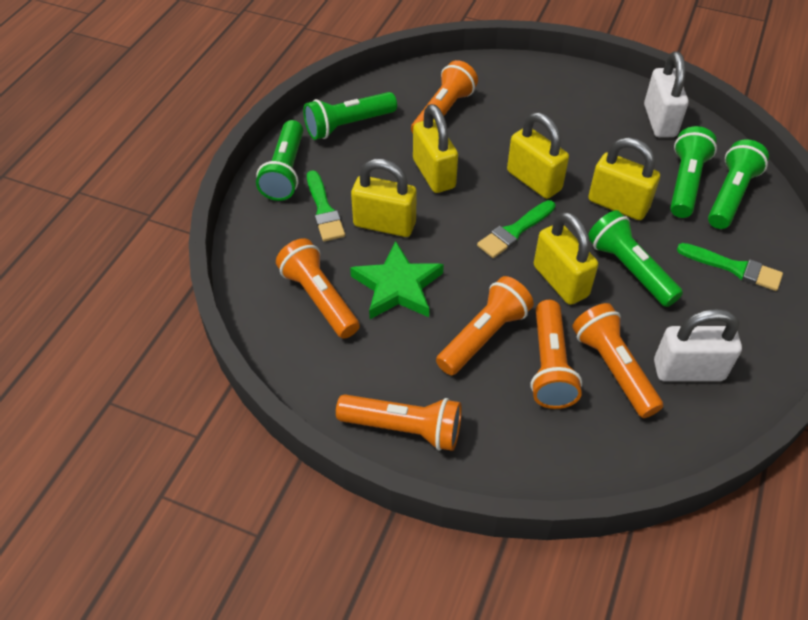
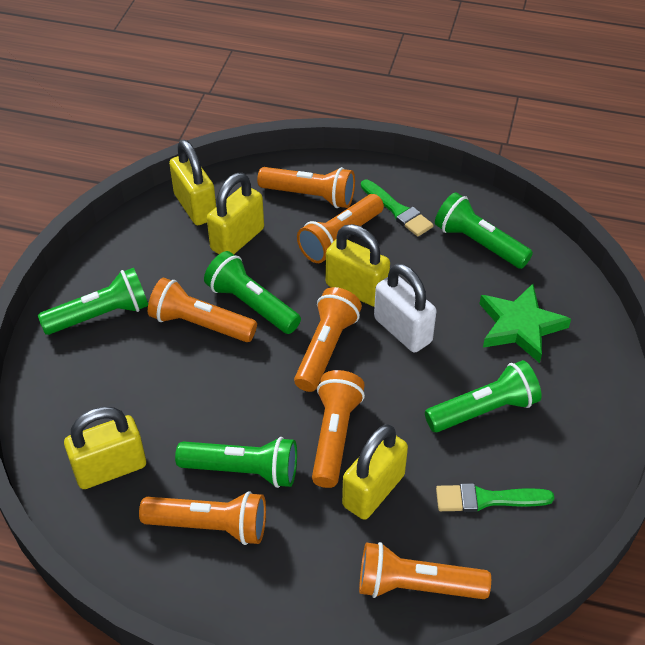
green brush: [307,170,345,241] [477,200,555,258] [677,243,783,291] = 3 -> [361,180,434,237] [436,483,554,512] = 2
orange flashlight: [276,238,360,339] [336,394,462,451] [411,60,478,133] [436,276,534,375] [531,300,582,409] [572,303,663,418] = 6 -> [139,491,266,545] [148,278,257,342] [257,167,355,208] [294,287,362,392] [297,194,384,263] [312,370,365,488] [359,542,491,599] = 7
white padlock: [644,51,688,137] [654,309,742,381] = 2 -> [374,263,437,353] = 1

